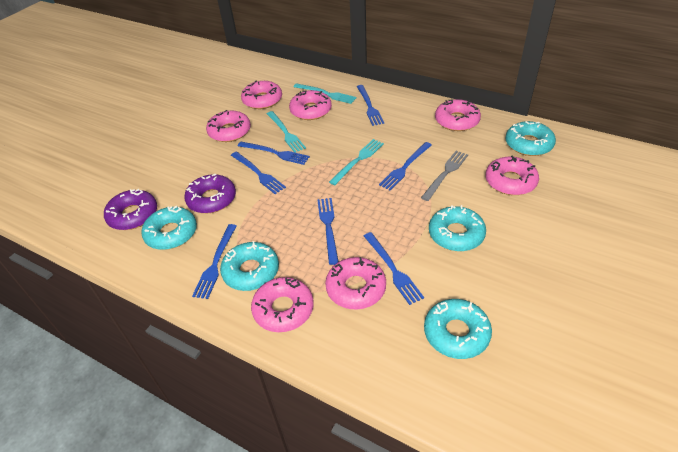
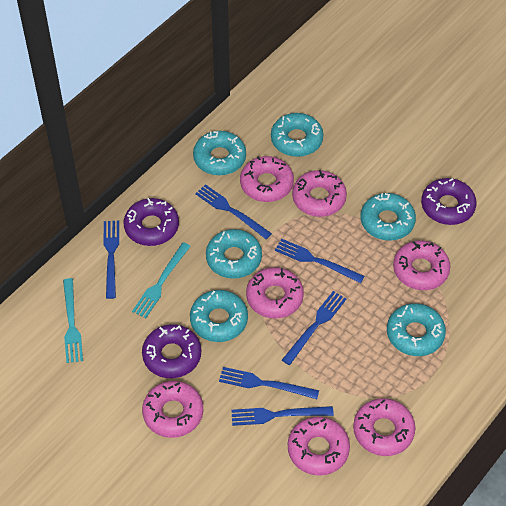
blue fork: [192,224,237,299] [231,152,286,194] [238,142,310,165] [317,198,339,265] [357,85,384,126] [364,232,424,305] [379,142,432,191] = 7 -> [103,221,119,299] [195,184,272,239] [219,367,319,399] [231,406,334,426] [275,239,365,283] [282,291,346,365] = 6
grey fork: [421,151,468,201] = 1 -> none = 0
purple donut: [104,189,157,230] [184,174,236,213] = 2 -> [124,198,179,246] [142,324,201,378] [421,178,477,225] = 3
turquoise donut: [141,206,197,250] [220,241,279,291] [424,299,492,359] [429,205,486,251] [505,121,556,156] = 5 -> [190,290,248,342] [193,131,246,175] [206,229,262,279] [271,113,324,157] [360,193,416,241] [387,303,446,356] = 6
turquoise fork: [267,111,306,152] [294,83,356,104] [329,139,384,185] = 3 -> [63,278,83,363] [132,242,191,318] = 2

